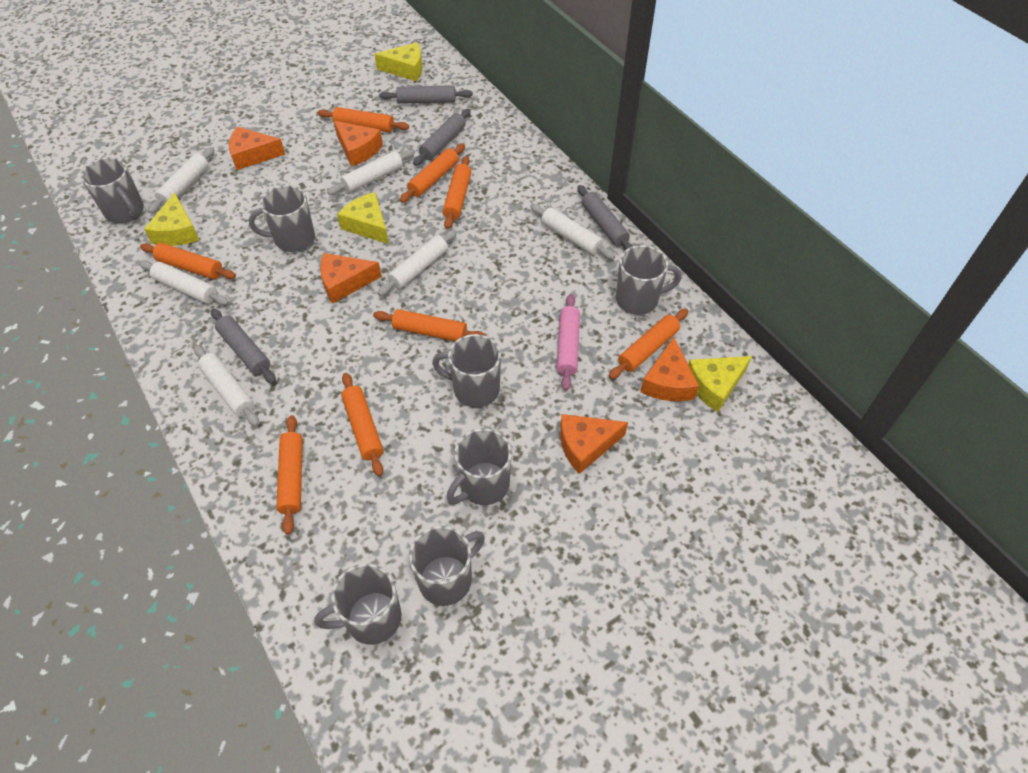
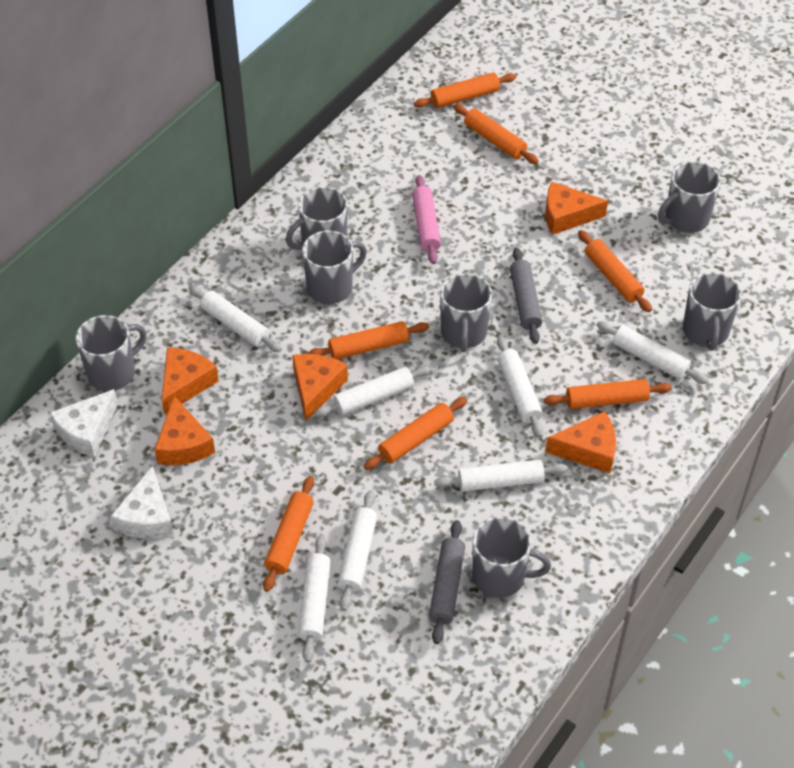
grey rolling pin: [211,309,276,384] [379,86,473,104] [413,109,471,166] [577,185,633,250] = 4 -> [429,520,465,644] [510,248,542,344] = 2
orange rolling pin: [140,243,236,279] [277,415,303,535] [318,107,409,132] [341,373,383,476] [373,309,486,341] [400,144,465,203] [443,156,471,229] [609,309,688,379] = 8 -> [263,476,314,592] [307,321,429,359] [364,397,467,470] [414,73,516,108] [454,104,539,164] [544,379,672,409] [578,230,652,312] = 7
white cheese: none = 0 -> [50,389,118,457] [111,465,174,539] = 2
white rolling pin: [139,260,229,305] [148,147,214,214] [194,345,259,426] [327,149,415,195] [377,230,457,296] [530,204,615,259] = 6 -> [189,286,282,352] [298,535,331,662] [314,365,432,417] [338,490,377,611] [434,460,568,491] [497,336,544,438] [597,321,709,384] = 7
yellow cheese: [144,193,199,246] [337,192,389,244] [374,42,423,81] [688,356,752,412] = 4 -> none = 0

